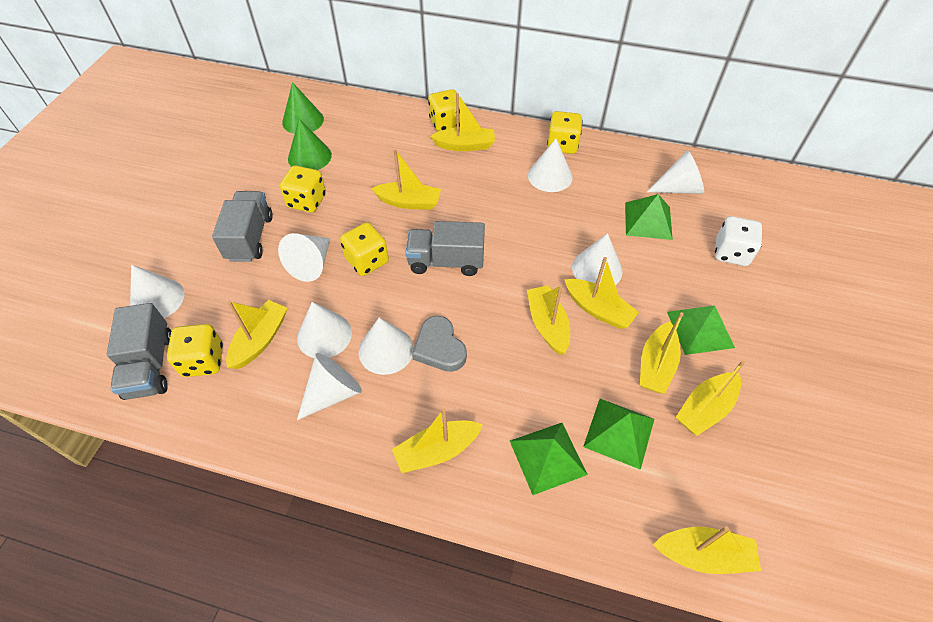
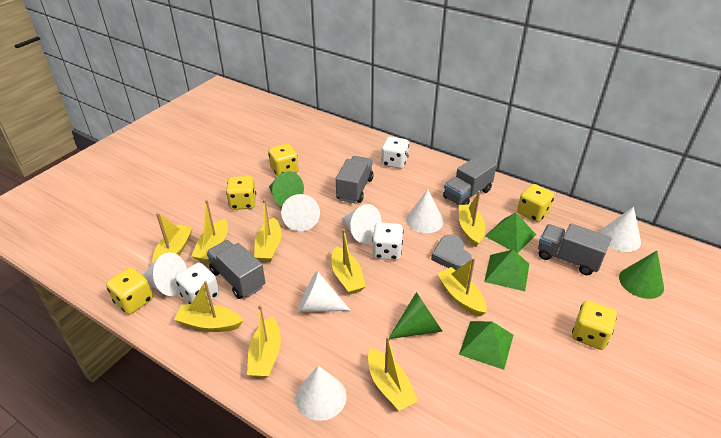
green cone: [282,82,324,134] [288,119,332,170] = 2 -> [269,171,304,207] [389,292,443,339] [619,251,664,299] = 3
green pyramid: [510,423,588,495] [583,399,654,470] [625,194,673,240] [667,305,735,355] = 4 -> [459,321,513,370] [484,250,529,291] [485,213,536,253] = 3
grey truck: [107,303,171,400] [212,191,273,262] [406,221,485,276] = 3 -> [207,240,265,299] [336,156,374,203] [443,155,497,205] [538,223,612,275] = 4
white cone: [130,265,184,318] [278,233,330,282] [297,302,352,358] [297,353,362,420] [358,318,414,375] [528,139,572,192] [572,233,623,285] [647,150,704,194] = 8 -> [142,252,187,296] [281,194,320,231] [296,365,347,421] [298,271,351,312] [341,204,381,243] [406,190,444,233] [600,206,641,252] = 7
white dice: [715,216,762,266] = 1 -> [175,263,219,304] [372,222,403,260] [381,137,409,169] = 3

